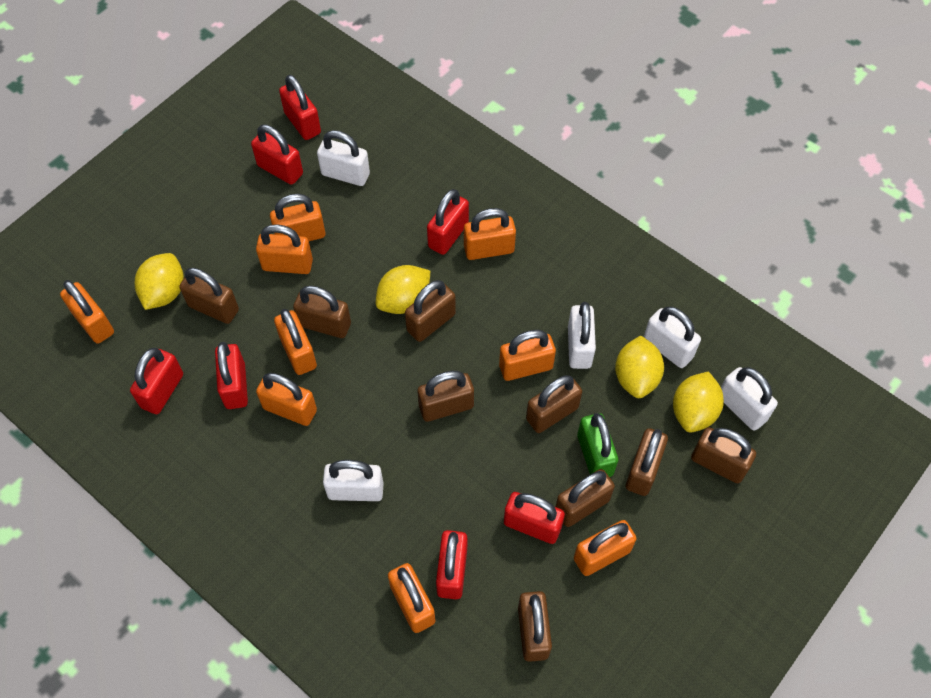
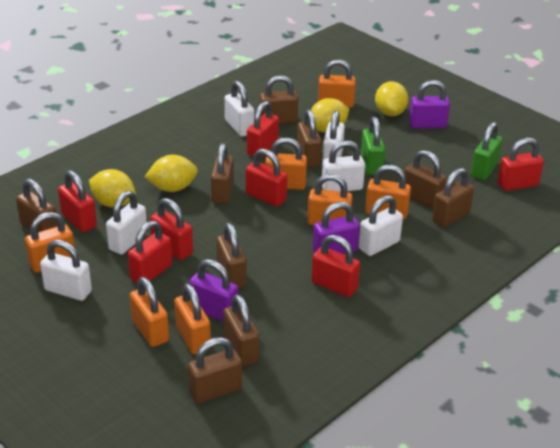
green padlock: [577,413,618,477] = 1 -> [361,117,385,175] [471,122,503,180] = 2
orange padlock: [60,280,114,344] [256,224,313,274] [256,373,317,426] [270,194,325,241] [274,309,317,375] [388,563,435,633] [464,208,516,260] [499,330,556,381] [574,520,637,576] = 9 -> [25,212,75,273] [130,277,169,347] [174,283,211,354] [265,137,307,190] [307,174,353,225] [318,59,356,108] [365,165,411,220] = 7
purple padlock: none = 0 -> [189,259,238,321] [313,202,360,254] [409,80,450,129] = 3
white padlock: [317,130,370,186] [323,460,384,501] [568,302,596,369] [644,306,701,368] [721,367,778,431] = 5 -> [40,240,92,301] [106,191,147,254] [225,81,254,137] [322,110,345,164] [322,140,365,192] [359,195,403,256] = 6

